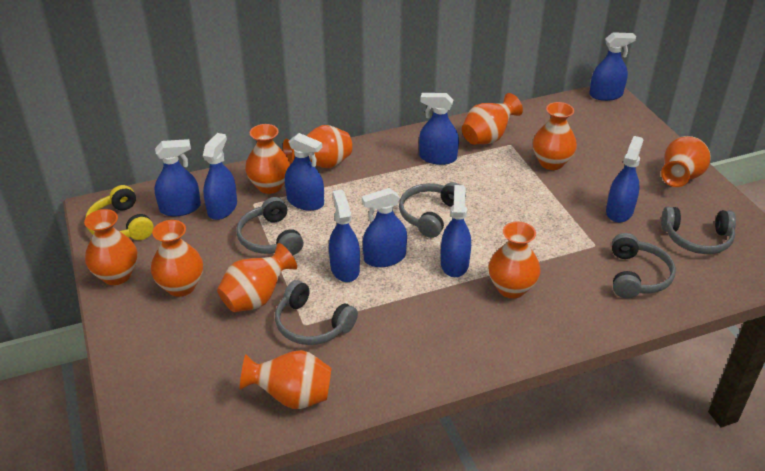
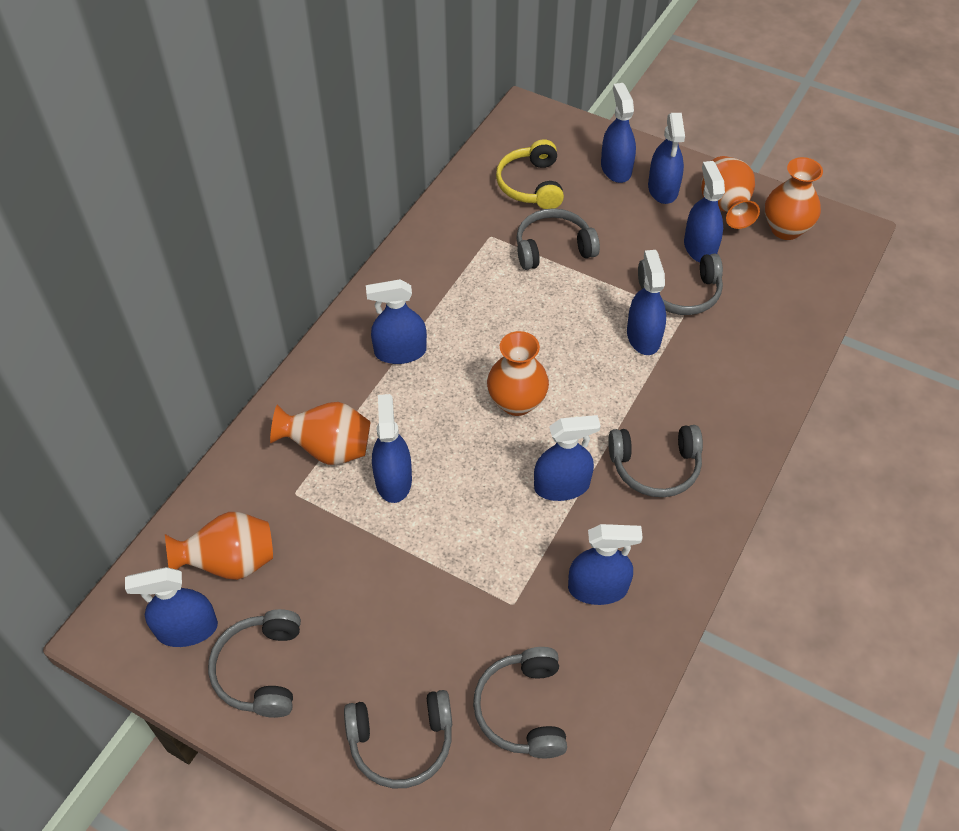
grey headphones: [236,197,304,256] [275,280,358,345] [399,182,466,238] [612,233,676,298] [661,207,736,254] = 5 -> [208,609,301,718] [344,690,452,788] [473,647,567,758] [516,208,600,270] [608,425,703,497] [638,254,723,315] = 6
orange vase: [84,209,138,285] [151,220,203,297] [217,243,297,312] [240,350,331,409] [245,124,290,194] [283,125,352,168] [462,93,523,145] [488,222,540,298] [533,102,577,170] [661,136,711,187] = 10 -> [165,512,273,580] [270,402,371,465] [487,331,549,416] [701,156,760,229] [765,157,823,240] = 5

